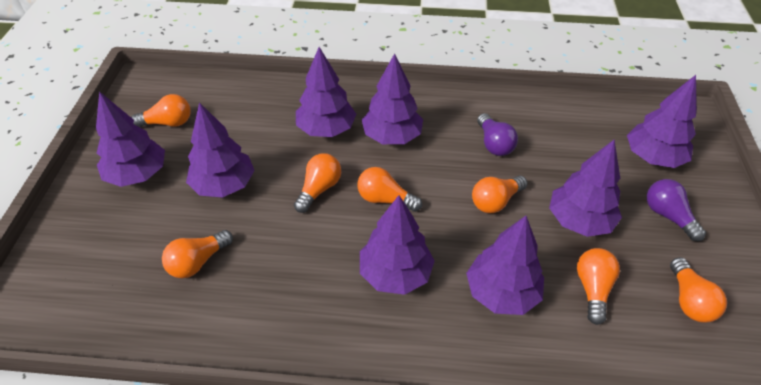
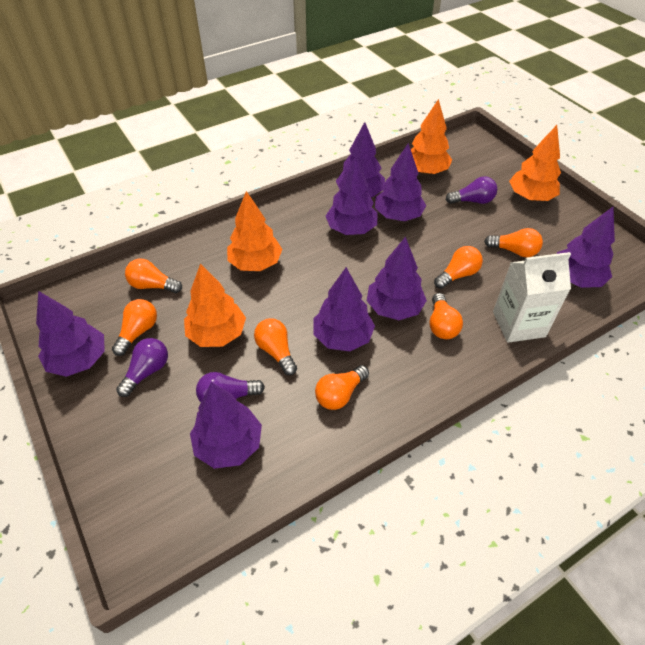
orange tree: none = 0 -> [184,263,246,347] [227,191,282,271] [411,99,452,174] [509,125,561,201] = 4
purple light bulb: [477,113,518,156] [647,179,706,241] = 2 -> [116,338,168,397] [196,372,265,402] [446,176,497,204] = 3
white carton: none = 0 -> [493,252,571,343] = 1

